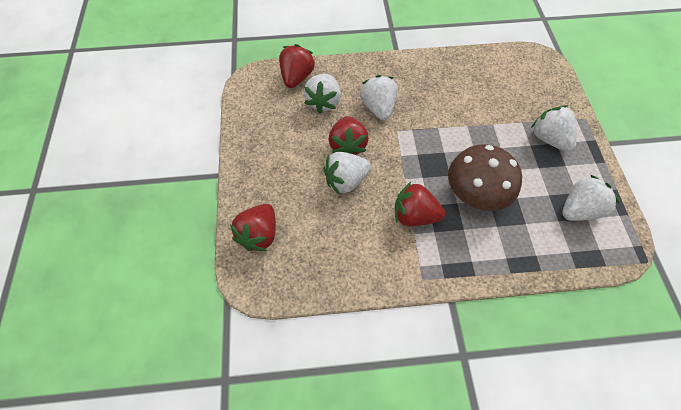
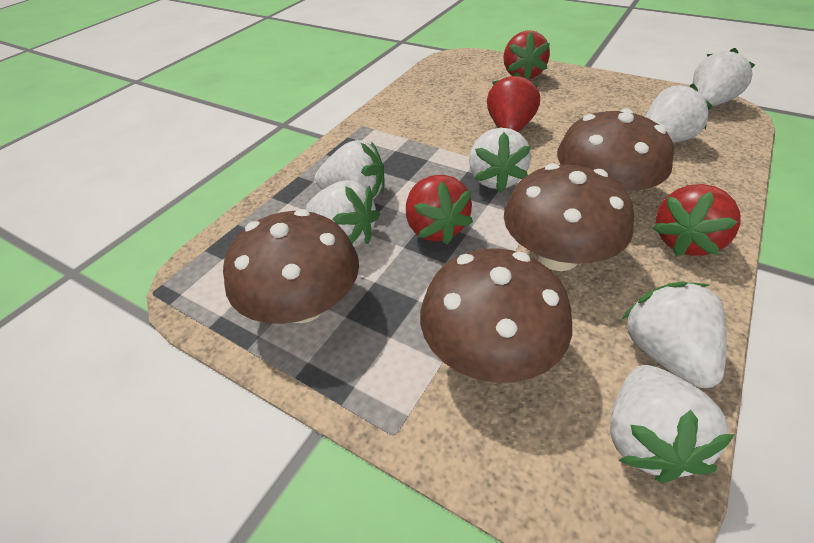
brown mushroom: [448,144,522,211] = 1 -> [223,209,359,324] [420,248,572,383] [504,163,634,271] [557,108,674,191] = 4
white strawberry: [304,74,341,113] [323,152,371,195] [360,75,397,120] [531,105,577,151] [562,175,620,221] = 5 -> [306,180,380,247] [315,140,384,199] [469,128,531,193] [610,365,735,482] [621,281,727,388] [645,83,713,143] [693,48,755,106] = 7

